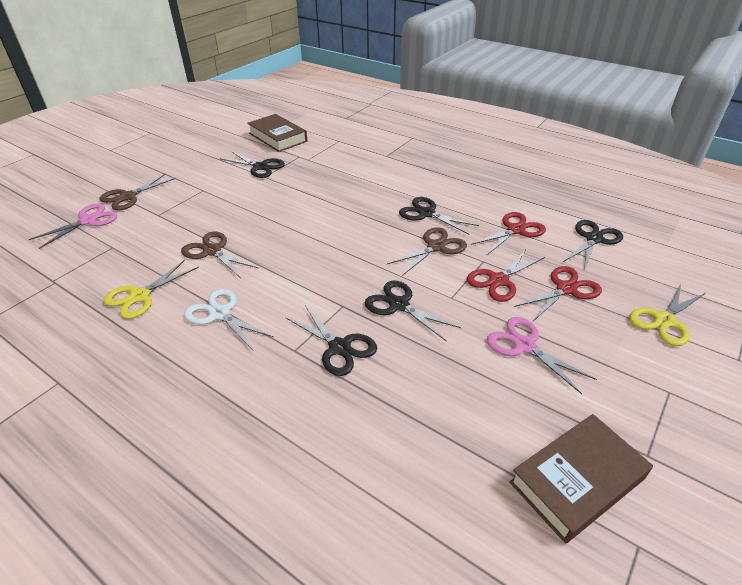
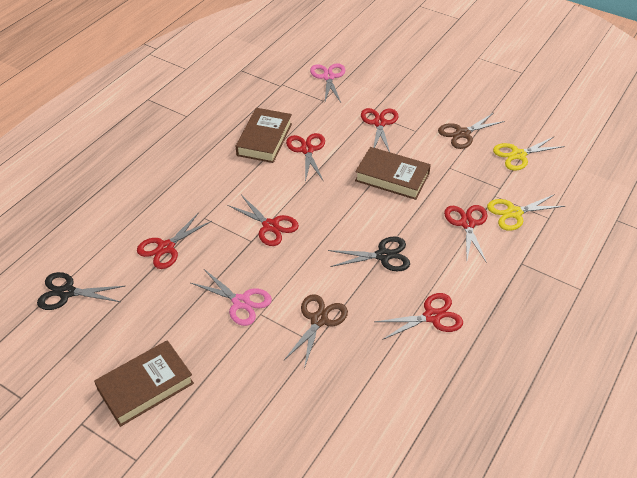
black scissors: [221,151,285,178] [285,305,377,376] [365,281,461,342] [399,197,479,234] [563,220,623,271] = 5 -> [37,272,125,310] [328,236,410,271] = 2
brown book: [247,114,307,152] [509,414,653,543] = 2 -> [94,340,194,427] [235,108,292,163] [355,147,431,200] = 3
brown scissors: [100,173,176,210] [181,232,258,278] [387,227,467,276] = 3 -> [284,294,348,369] [438,113,505,149] = 2
red scissors: [467,249,545,302] [470,212,546,256] [514,266,602,321] = 3 -> [137,212,212,269] [227,195,299,246] [286,133,325,182] [361,108,398,152] [375,293,463,340] [444,205,487,263] = 6
white scissors: [184,289,274,350] = 1 -> none = 0

